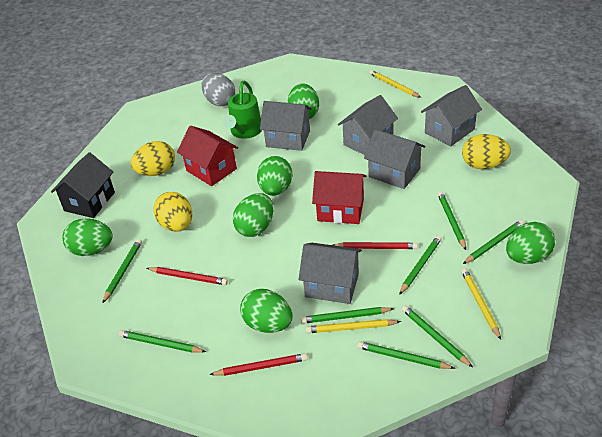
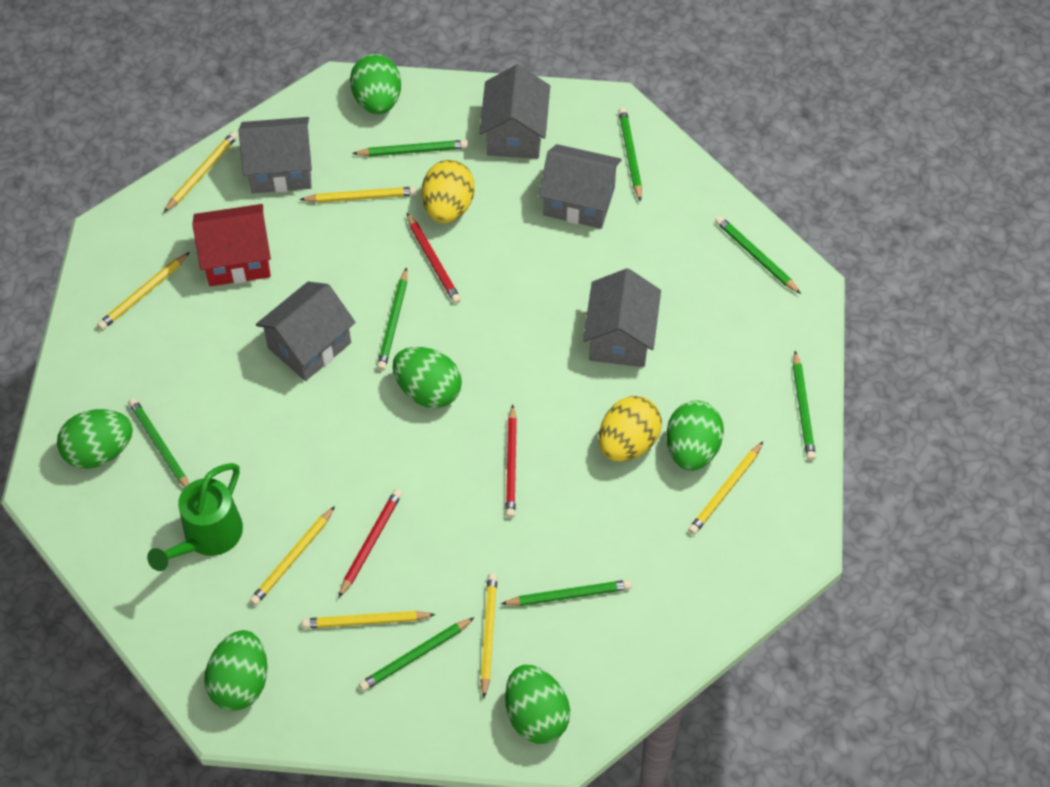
black house: [51,152,115,218] = 1 -> none = 0
grey egg: [202,73,236,106] = 1 -> none = 0
red house: [177,126,238,186] [312,171,367,224] = 2 -> [192,204,271,286] = 1
yellow egg: [131,141,175,176] [153,192,192,231] [462,134,511,169] = 3 -> [422,160,475,223] [599,396,662,461] = 2
yellow pencil: [306,319,401,333] [369,70,421,98] [461,268,501,340] = 3 -> [97,252,190,330] [164,131,238,212] [250,506,335,605] [299,187,417,203] [302,611,436,629] [480,573,497,698] [688,441,763,535] = 7

